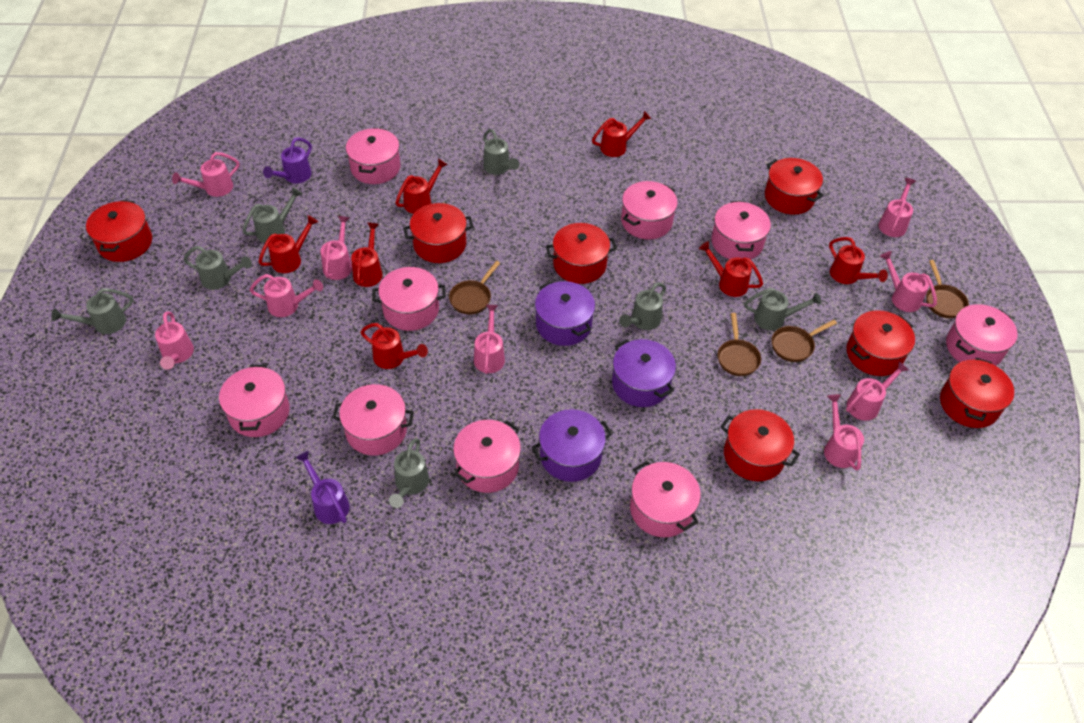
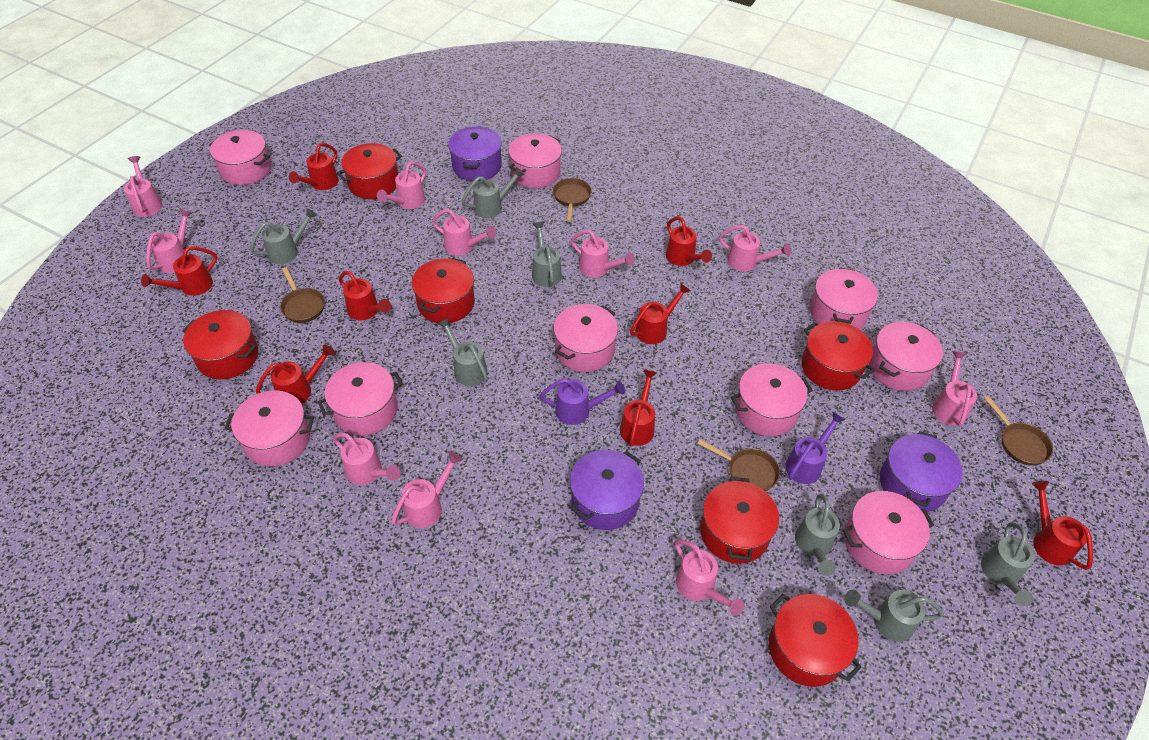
pink watering can: [155,311,194,370] [172,152,239,197] [250,274,323,317] [320,216,352,280] [474,305,505,374] [824,394,864,471] [846,361,909,421] [878,178,916,237] [880,251,937,312] = 9 -> [124,156,163,217] [146,209,192,273] [333,433,400,485] [377,161,426,209] [391,452,462,528] [432,209,497,255] [571,230,635,277] [675,539,744,616] [719,225,791,272] [932,351,977,426] = 10
red pot: [86,200,152,262] [403,203,474,263] [546,223,617,284] [720,409,800,481] [765,158,824,215] [846,310,915,376] [940,357,1014,428] = 7 -> [182,310,258,379] [337,143,402,199] [412,258,475,323] [700,477,779,564] [769,594,862,687] [801,321,874,390] = 6
red watering can: [258,215,318,273] [351,223,383,287] [361,323,428,369] [395,159,448,214] [592,111,651,157] [699,241,763,297] [829,237,888,284] = 7 -> [141,246,217,296] [256,345,335,404] [289,143,338,190] [339,271,391,320] [620,369,658,447] [630,283,691,344] [666,216,712,266] [1032,481,1093,570] = 8

